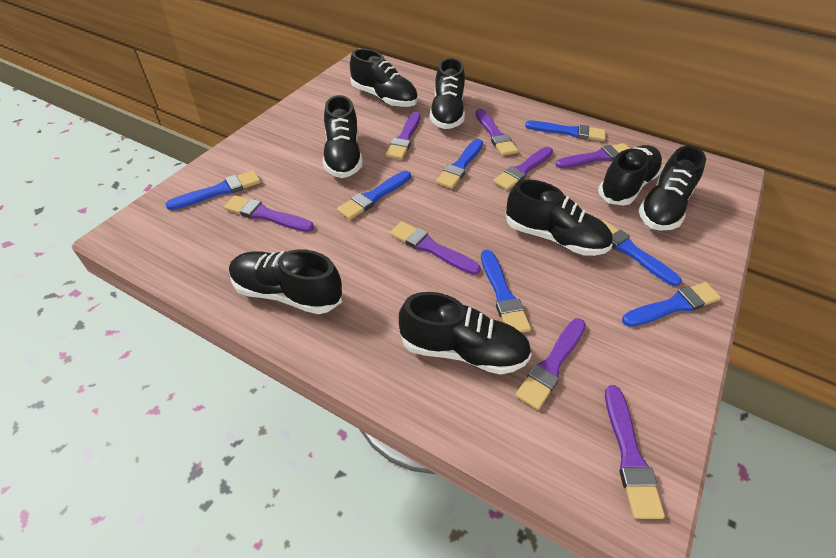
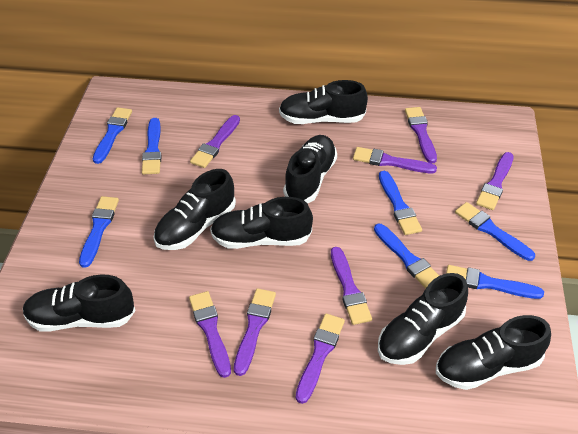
black shoe: [229,249,342,314] [323,95,362,178] [350,48,418,107] [399,292,532,375] [430,58,465,129] [505,180,613,256] [598,145,663,206] [638,146,706,231] = 8 -> [23,274,136,331] [153,169,236,250] [210,197,313,249] [279,80,368,124] [283,135,337,203] [378,273,468,365] [436,315,551,390] = 7

